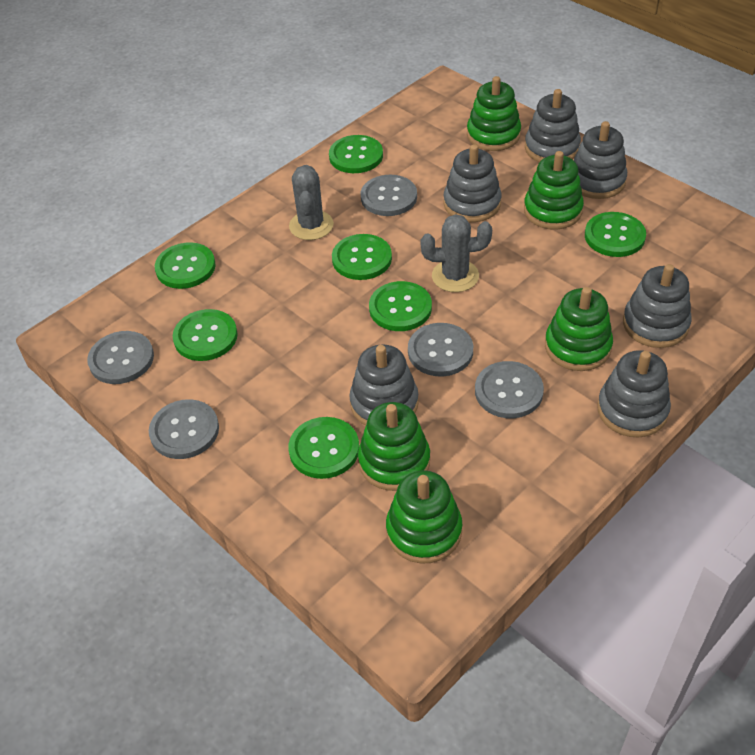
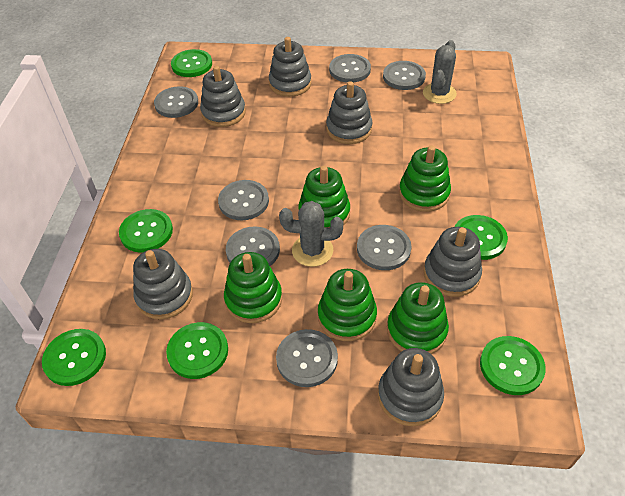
green button: [155,242,216,289] [173,309,238,361] [288,417,359,479] [329,135,383,173] [332,234,392,280] [369,281,432,331] [585,212,646,257] = 7 -> [42,329,106,386] [119,209,173,253] [166,322,228,379] [171,49,212,77] [454,215,508,260] [480,336,546,395] = 6
grey button: [87,331,154,384] [149,399,219,459] [361,175,417,216] [408,323,473,377] [475,361,544,418] = 5 -> [154,86,198,118] [218,180,269,220] [226,226,280,266] [276,329,338,387] [329,54,371,83] [357,225,411,270] [383,61,426,90] = 7

